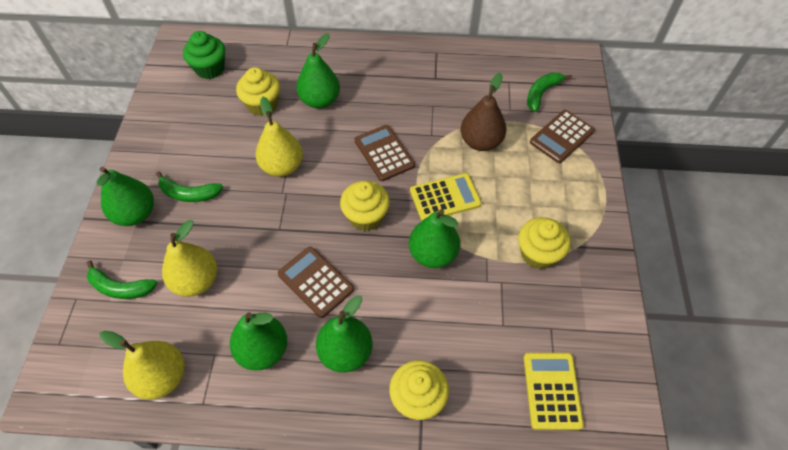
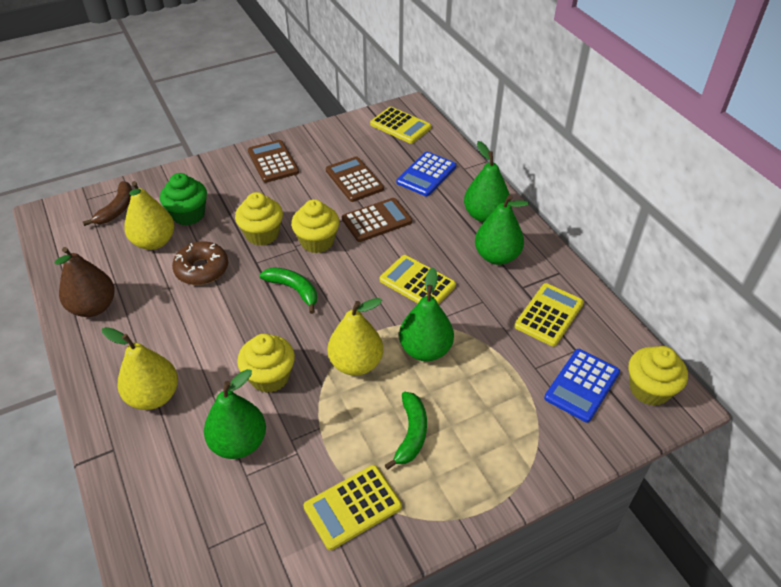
blue calculator: none = 0 -> [397,152,456,196] [544,349,620,422] = 2
brown banana: none = 0 -> [83,181,132,226] = 1
brown donut: none = 0 -> [172,241,228,285] = 1
green banana: [87,260,157,299] [156,171,223,202] [527,72,572,112] = 3 -> [259,267,317,314] [385,392,427,470] = 2
green pear: [97,167,154,226] [230,312,287,370] [297,33,340,109] [316,296,372,373] [409,209,460,268] = 5 -> [204,369,266,459] [399,268,454,361] [464,141,511,223] [475,195,529,265] = 4
yellow calculator: [410,173,482,221] [523,353,584,430] = 2 -> [304,465,402,550] [370,107,431,144] [380,255,456,305] [514,283,584,346] = 4

